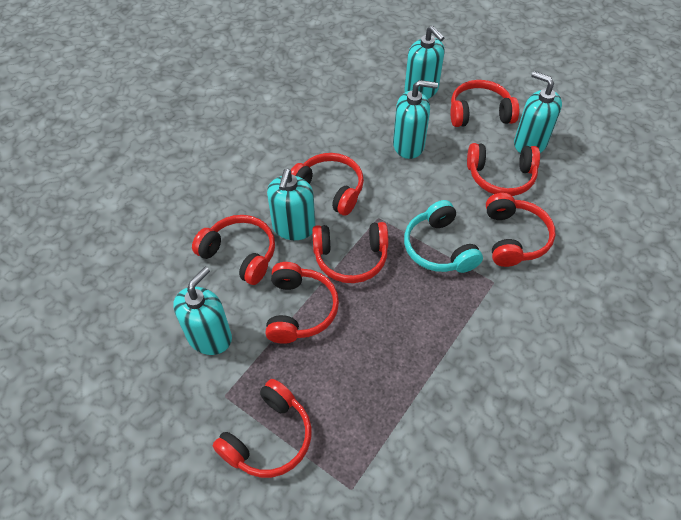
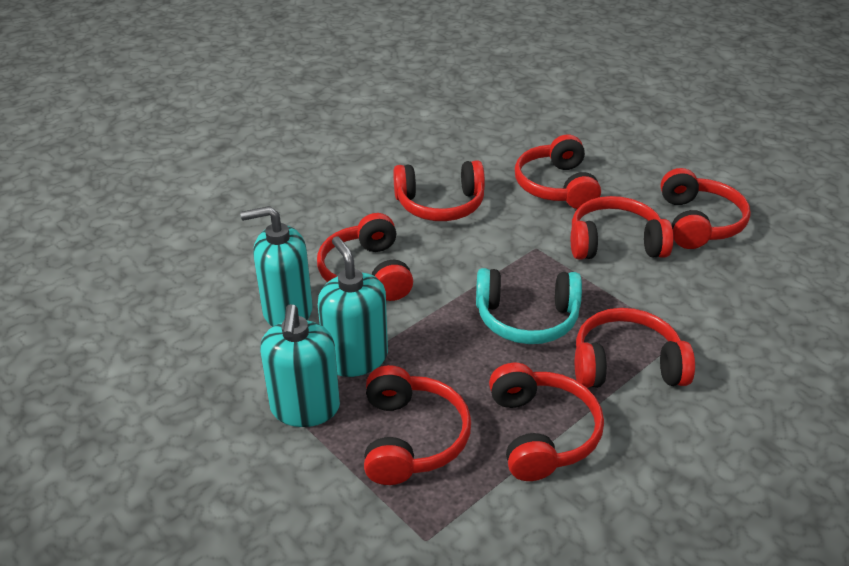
turquoise soap dispenser: [173,267,232,355] [267,169,315,240] [393,80,438,159] [404,26,445,99] [514,71,562,153] = 5 -> [240,206,313,327] [260,304,340,427] [318,237,388,377] = 3

